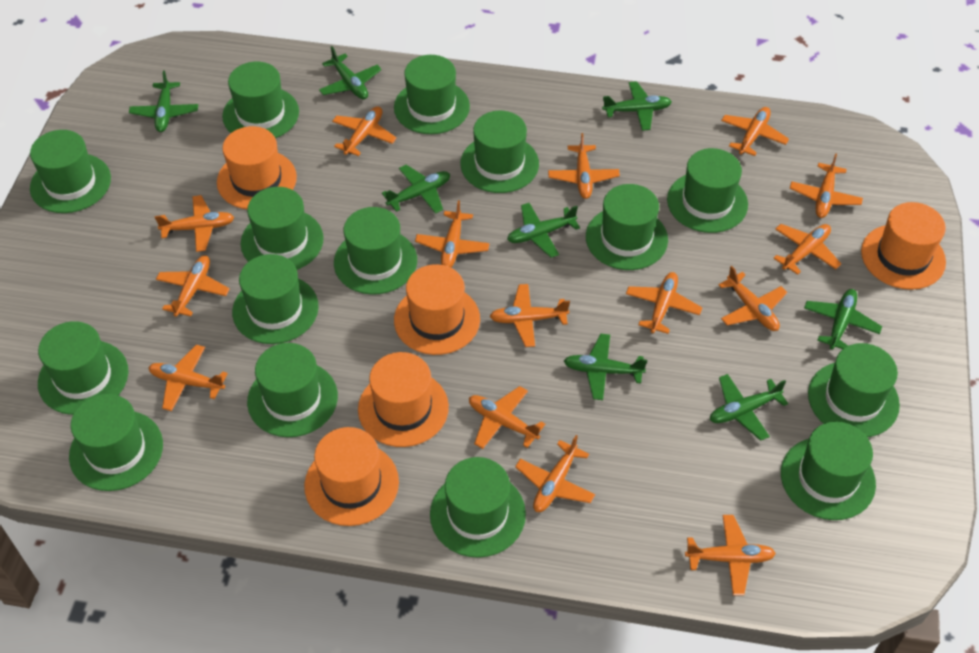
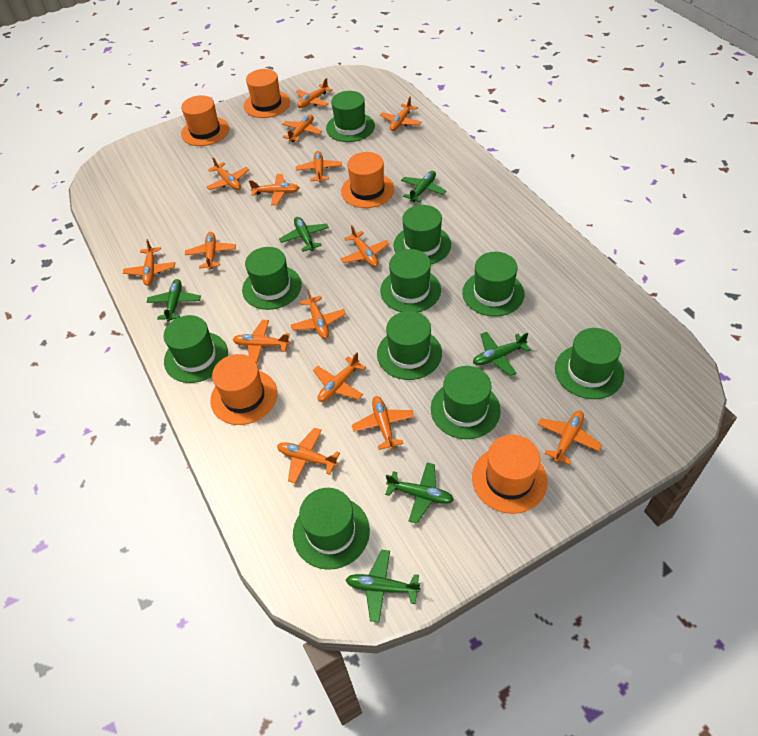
green hat: [30,130,111,213] [38,321,128,415] [69,394,163,491] [222,62,299,138] [232,254,319,344] [241,187,324,270] [247,343,338,437] [334,207,417,295] [394,55,470,134] [430,457,526,558] [460,111,539,193] [586,184,668,270] [667,148,748,233] [781,422,876,520] [808,343,900,437] = 15 -> [164,315,228,383] [242,247,302,310] [293,488,370,570] [326,91,375,142] [377,311,442,380] [380,249,441,312] [394,205,451,264] [431,366,501,439] [462,252,524,317] [555,328,624,399] = 10
green plane: [129,70,198,132] [319,46,382,99] [382,165,450,214] [507,203,580,258] [564,334,647,400] [602,81,672,131] [710,374,788,441] [804,289,882,349] = 8 -> [147,279,201,322] [279,217,329,252] [346,550,420,623] [385,462,454,524] [401,171,446,202] [473,332,531,376] = 6

